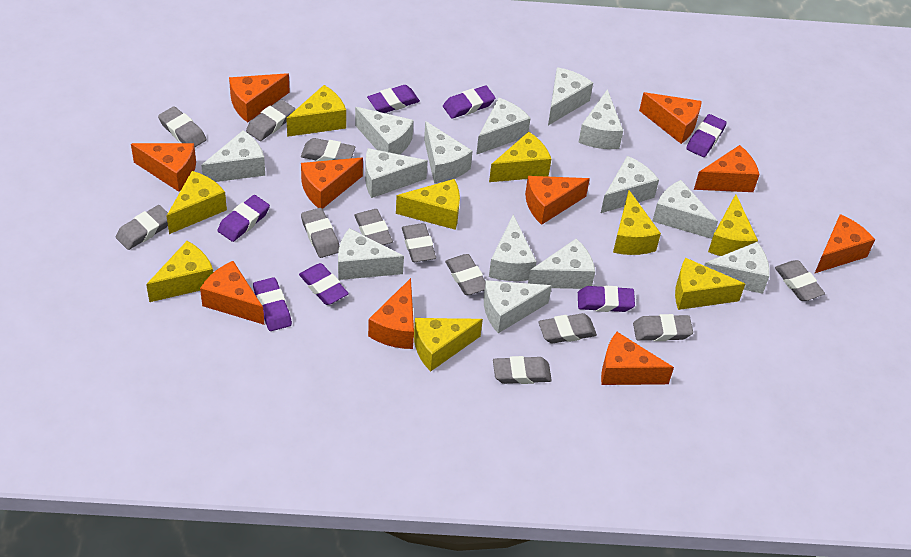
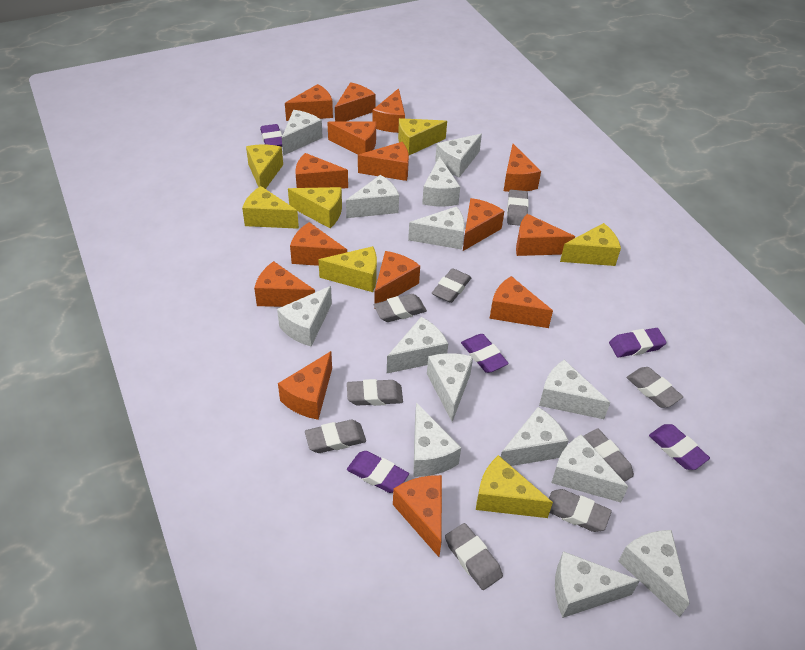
grey eraser: [116,205,168,250] [158,106,207,147] [246,99,295,141] [301,138,355,162] [301,208,339,258] [354,209,393,245] [402,223,436,262] [445,254,486,295] [493,356,552,384] [538,313,597,344] [633,314,693,341] [775,260,825,301] = 12 -> [305,420,366,453] [347,379,403,406] [374,294,427,322] [432,268,471,303] [445,523,503,590] [507,190,529,226] [549,489,612,532] [583,428,634,482] [626,367,683,408] = 9
orange cheese: [131,143,196,192] [200,261,264,325] [229,73,290,123] [301,158,363,209] [368,278,414,349] [525,176,590,225] [601,332,674,385] [639,92,702,144] [694,145,760,192] [814,214,875,274] = 10 -> [254,261,315,307] [278,351,332,420] [285,84,333,121] [290,222,347,266] [295,153,348,189] [327,121,376,155] [335,82,376,121] [358,142,409,181] [372,88,405,133] [374,251,420,309] [393,475,442,557] [463,198,504,251] [489,276,553,328] [504,144,541,192] [516,214,575,256] = 15
purple eraser: [218,195,270,242] [253,277,292,331] [299,263,349,305] [367,85,420,113] [443,86,495,119] [578,285,635,312] [686,114,727,157] = 7 -> [260,124,282,147] [347,451,409,493] [461,334,509,373] [609,328,667,357] [649,424,710,470] = 5
yellow cheese: [146,241,213,302] [167,171,227,234] [286,85,346,137] [396,179,460,230] [414,318,483,372] [489,132,551,182] [613,190,661,255] [675,258,745,310] [708,194,758,256] = 9 -> [242,186,299,229] [246,145,283,189] [288,187,342,228] [318,246,377,292] [398,118,447,155] [476,455,553,518] [560,223,621,266] = 7

